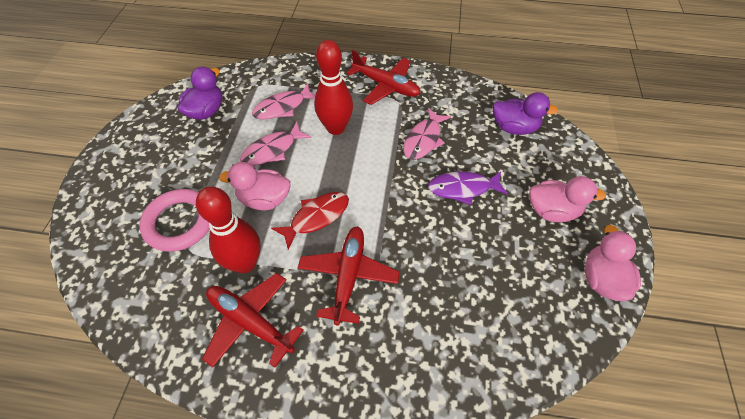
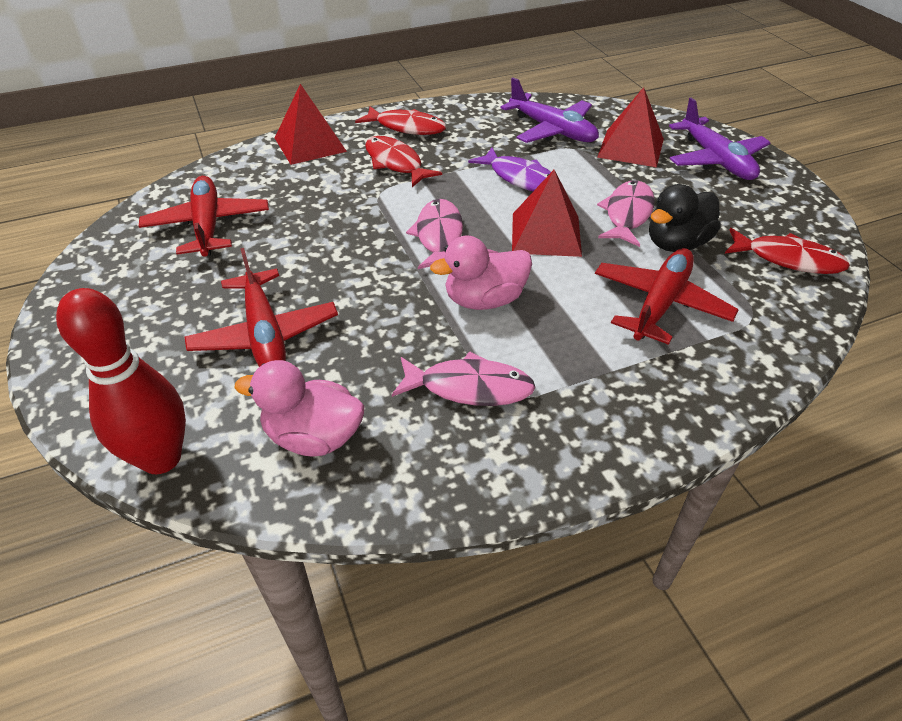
black duck: none = 0 -> [649,184,721,252] = 1
pink duck: [219,162,290,210] [529,176,606,222] [585,225,641,301] = 3 -> [235,360,364,457] [430,235,532,310] = 2
pink ring: [139,189,210,252] = 1 -> none = 0
purple duck: [178,67,222,120] [493,92,558,135] = 2 -> none = 0
purple plane: none = 0 -> [500,78,599,143] [669,98,771,180] = 2
red bowling pin: [196,186,261,273] [314,40,353,135] = 2 -> [56,288,186,474] = 1
red fish: [271,192,349,249] = 1 -> [355,106,447,135] [365,136,442,187] [725,228,850,274] = 3
red pyramid: none = 0 -> [275,84,347,165] [512,170,582,257] [597,87,664,167] = 3

